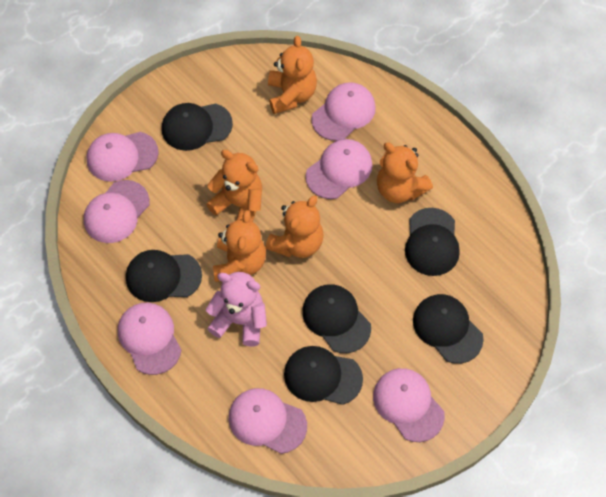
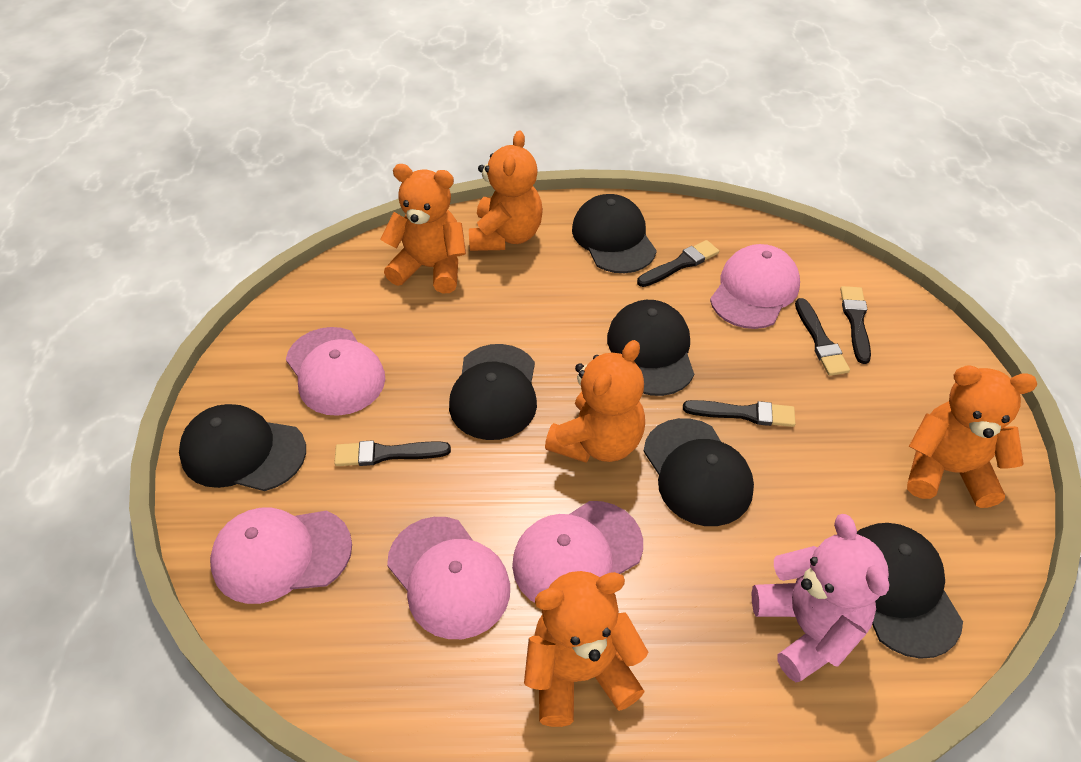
black brush: none = 0 -> [334,440,451,466] [637,240,719,287] [683,400,796,427] [795,298,850,376] [840,286,871,364] = 5
pink cap: [84,180,150,243] [86,132,159,182] [118,303,182,375] [229,388,307,454] [306,139,372,199] [311,82,376,141] [373,368,445,442] = 7 -> [210,507,352,604] [286,327,385,416] [387,517,510,639] [512,501,643,603] [710,244,800,329] = 5

